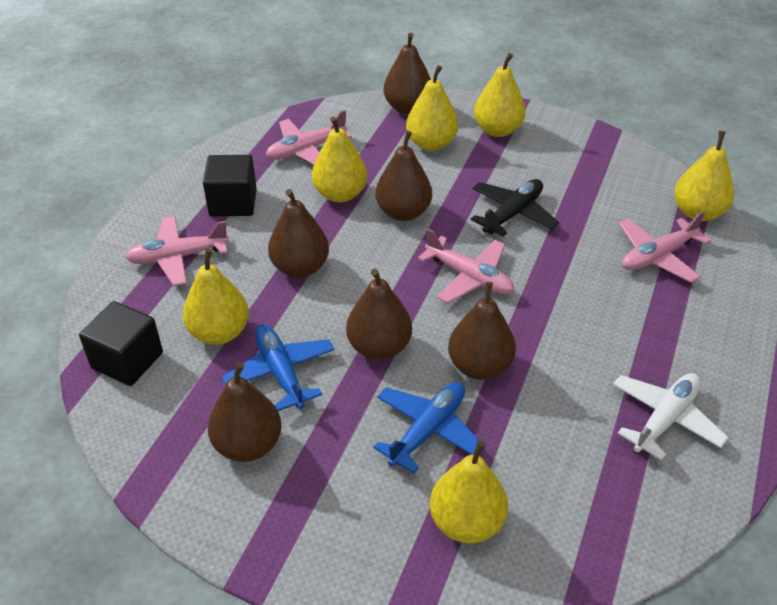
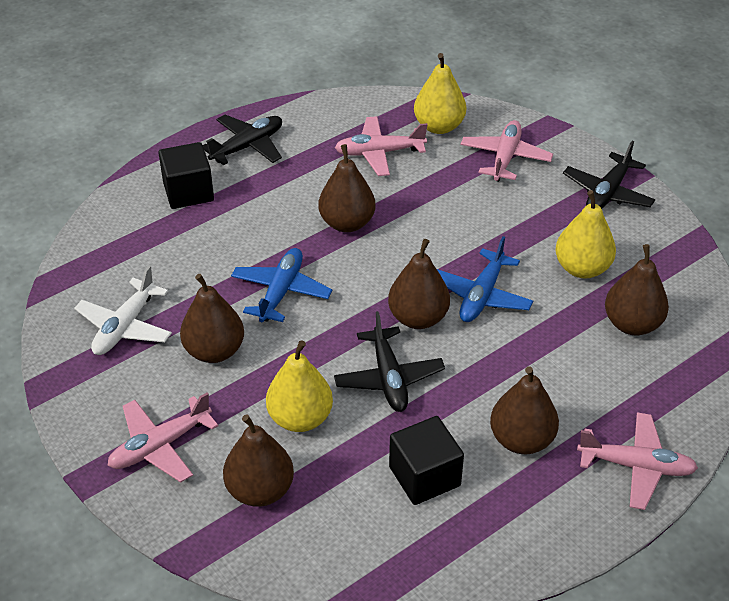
black plane: [471,179,560,237] = 1 -> [203,115,282,165] [334,311,445,412] [563,141,656,209] = 3
yellow pear: [183,249,249,345] [312,116,367,202] [406,65,458,151] [430,440,508,543] [474,53,526,137] [674,131,734,221] = 6 -> [266,341,333,432] [414,53,466,134] [555,190,616,278] = 3

